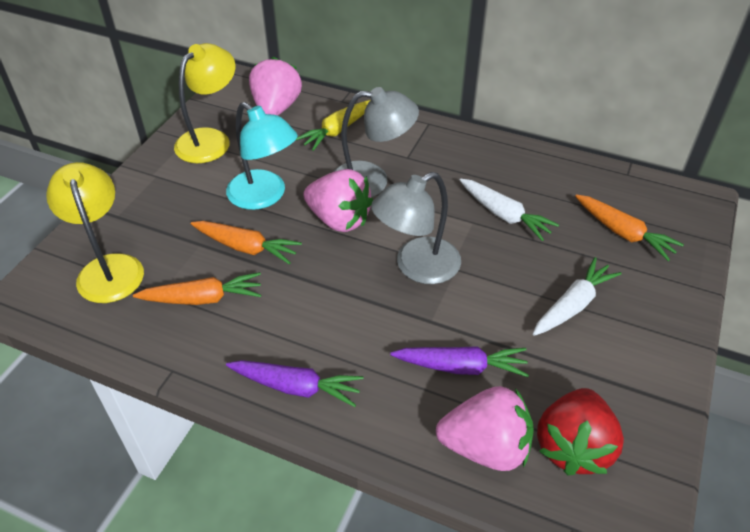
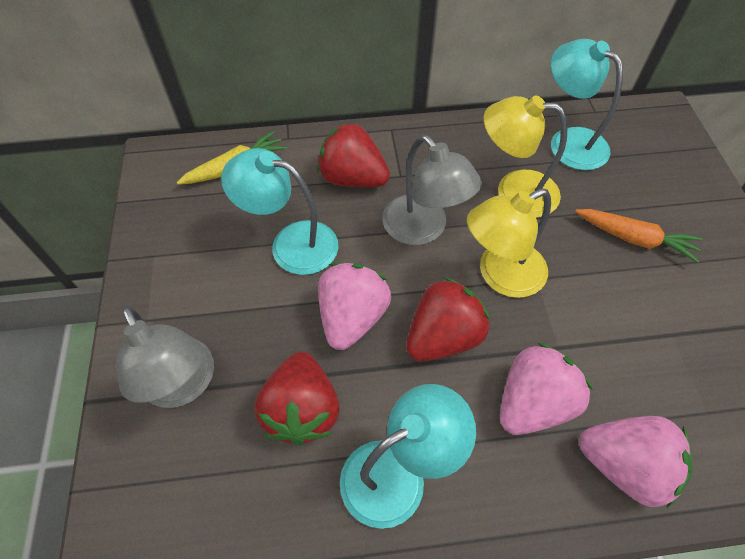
orange carrot: [133,272,261,305] [191,221,302,264] [575,194,684,261] = 3 -> [575,209,702,263] = 1
purple carrot: [226,360,364,407] [390,346,529,377] = 2 -> none = 0
red strawberry: [537,388,624,476] = 1 -> [255,351,340,446] [317,122,390,187] [406,277,489,361] = 3
turquoise lamp: [226,102,298,210] = 1 -> [221,148,339,275] [340,384,476,529] [551,39,623,170] = 3
white carrot: [460,178,559,241] [533,257,622,336] = 2 -> none = 0

